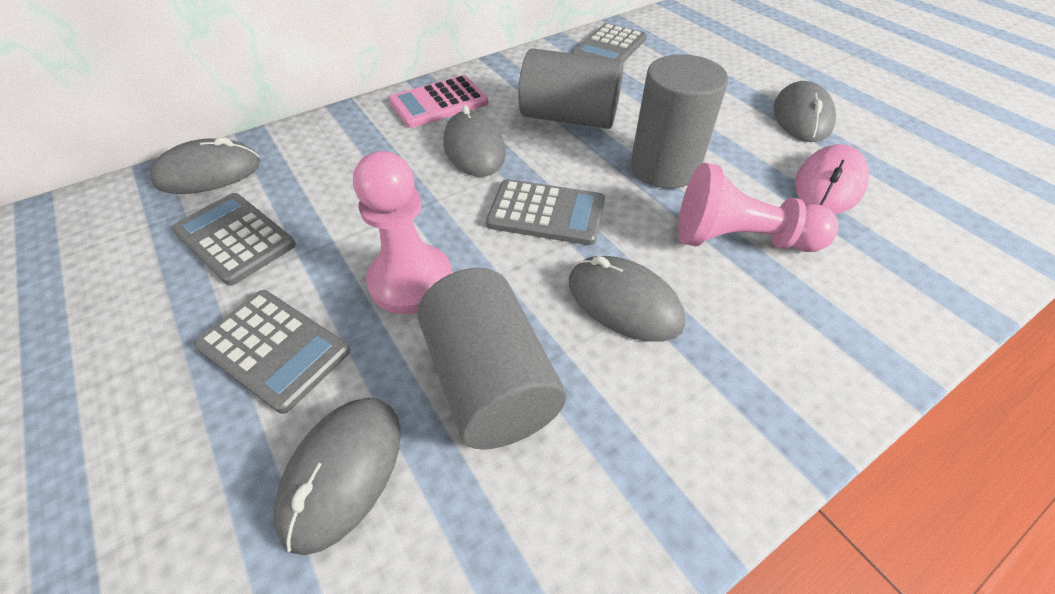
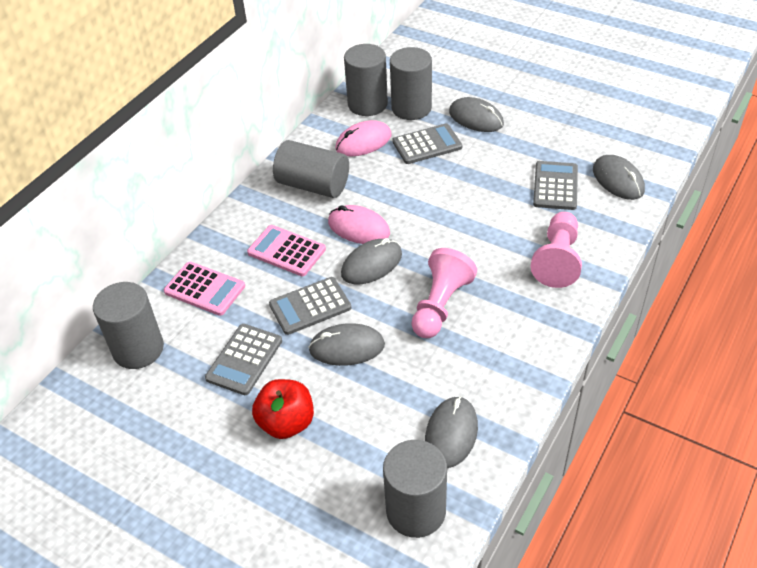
grey cylinder: [417,268,566,449] [518,48,624,129] [631,54,728,188] = 3 -> [93,282,164,369] [273,140,349,198] [344,44,388,116] [383,440,447,538] [390,47,432,120] = 5
pink calculator: [389,75,488,128] = 1 -> [164,262,245,316] [247,225,326,276] = 2
pink mouse: [795,144,869,214] = 1 -> [328,205,390,244] [335,120,392,157] = 2
red apple: none = 0 -> [252,379,314,439] = 1

